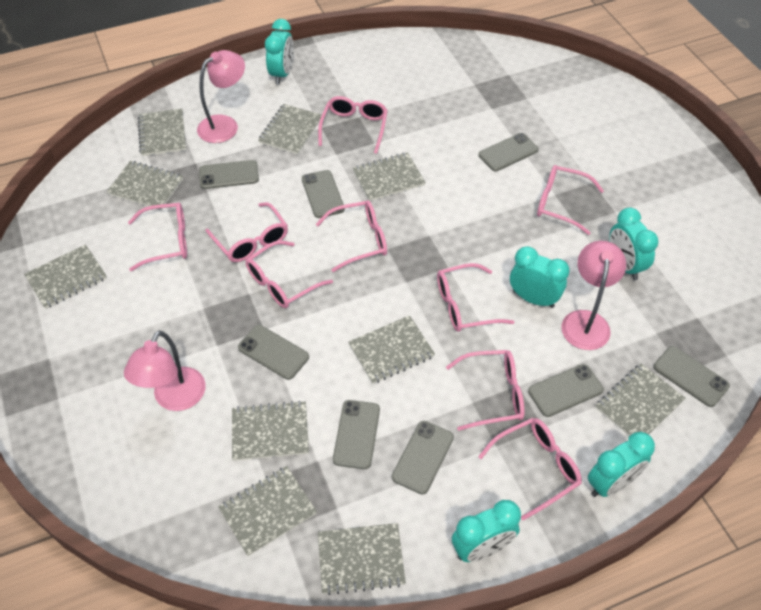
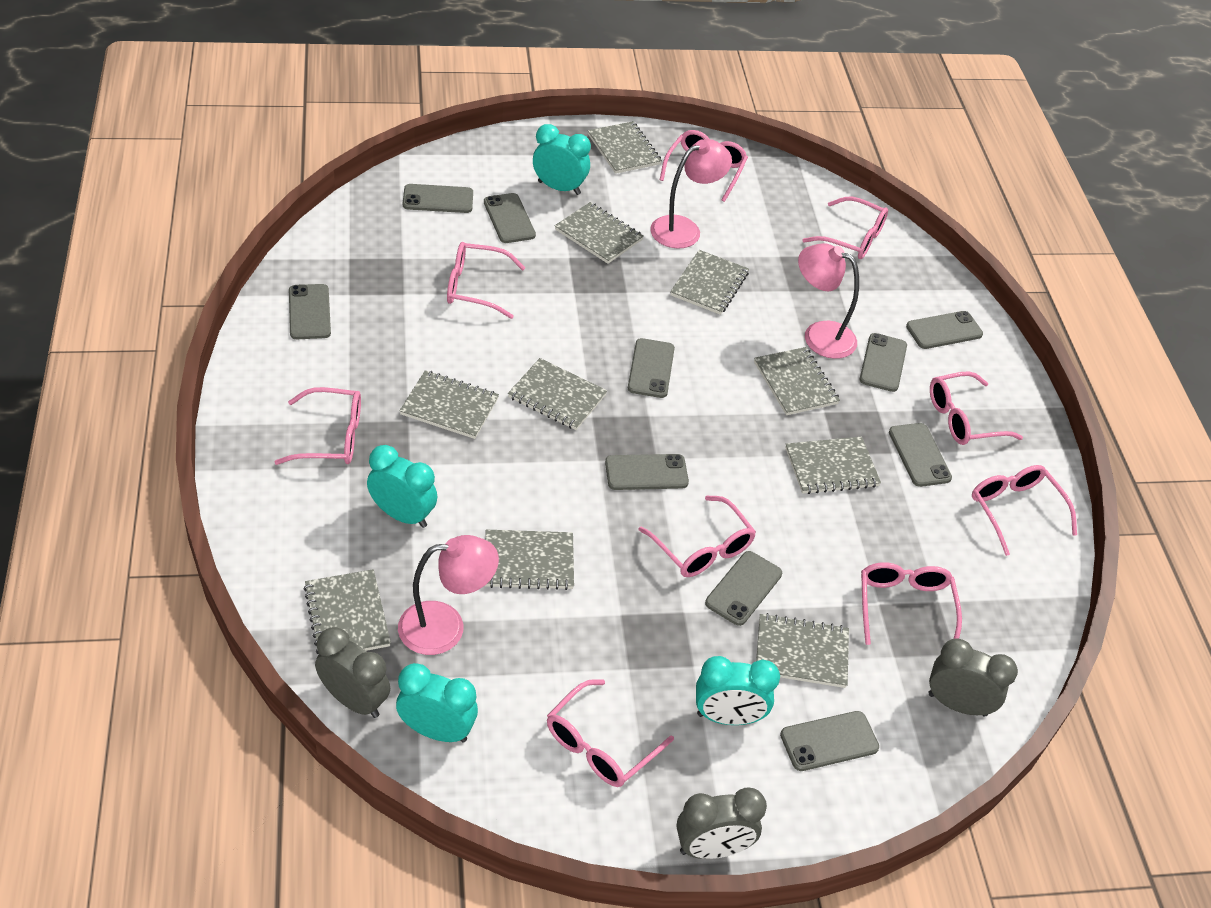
grey clock: none = 0 -> [315,627,390,718] [676,788,767,859] [929,638,1018,717] = 3
grey phone: [199,160,259,189] [238,325,309,380] [302,170,345,218] [333,400,380,469] [392,421,454,494] [479,133,539,171] [528,364,604,417] [653,346,730,407] = 8 -> [289,284,331,339] [403,184,473,213] [484,193,536,243] [605,454,689,490] [628,338,675,398] [705,551,782,626] [780,711,879,771] [860,333,907,392] [889,423,952,487] [906,311,983,349] = 10
turquoise clock: [265,19,294,84] [452,500,521,562] [510,246,570,308] [588,432,655,497] [609,208,658,280] = 5 -> [367,445,437,528] [396,663,478,743] [533,124,591,195] [696,656,780,725] = 4

